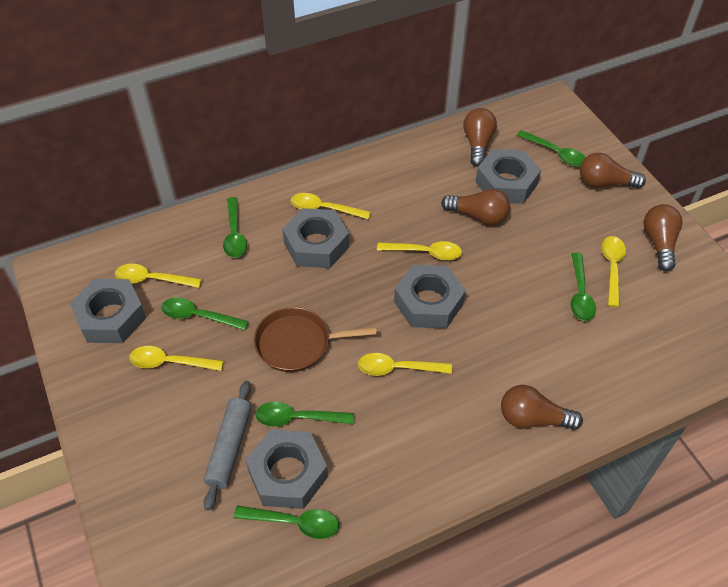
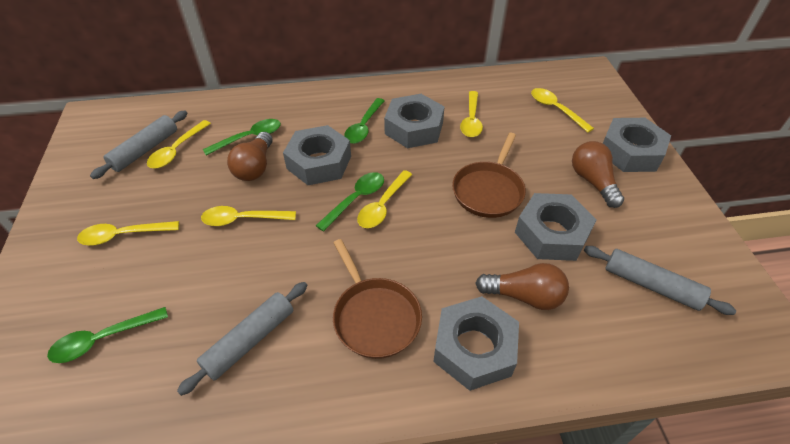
brown light bulb: [441,189,510,225] [463,108,497,167] [501,385,583,430] [580,153,646,188] [644,204,683,271] = 5 -> [227,132,273,181] [475,263,569,310] [572,141,624,208] = 3
brown pan: [254,307,377,372] = 1 -> [333,239,422,359] [452,133,526,218] = 2
green spoon: [161,297,249,330] [223,197,247,258] [234,506,339,539] [255,402,354,427] [517,130,586,167] [571,252,596,321] = 6 -> [47,307,168,363] [203,119,281,156] [315,172,384,232] [344,98,385,144] = 4
grey rolling pin: [204,381,252,511] = 1 -> [90,110,187,179] [177,282,308,396] [584,246,736,315] = 3

